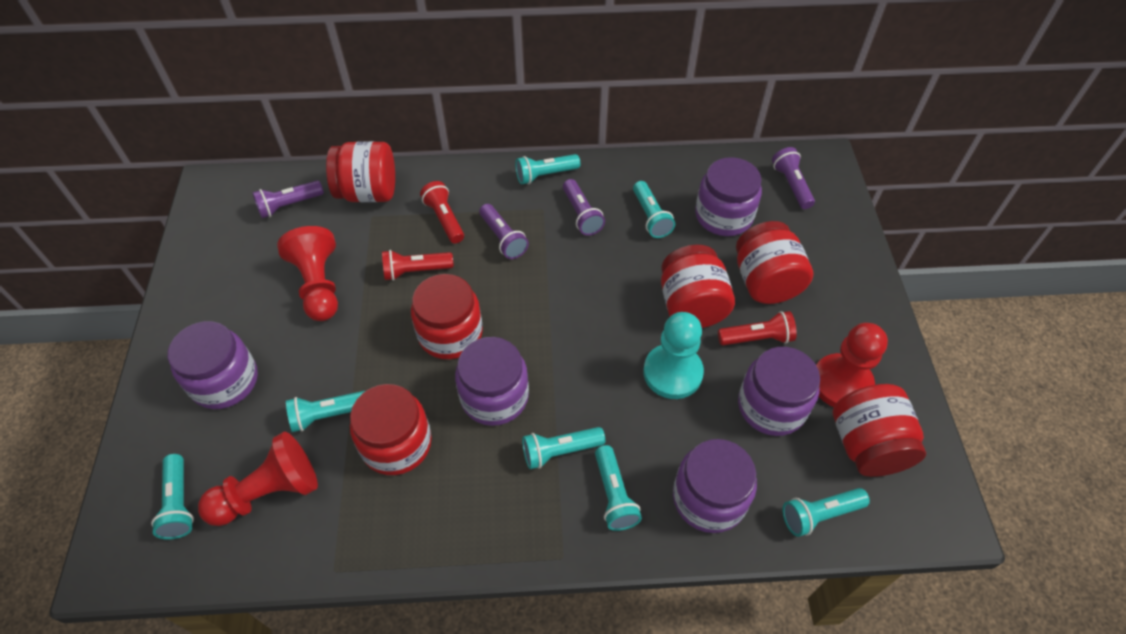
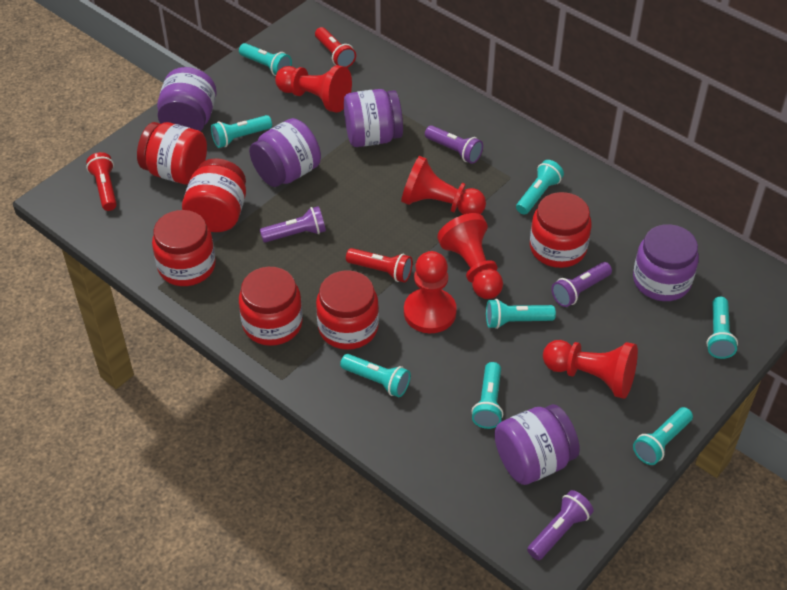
red pawn: [198,432,318,526] [277,226,338,321] [816,323,888,407] = 3 -> [275,65,352,113] [401,156,486,215] [404,251,457,333] [437,213,503,299] [543,340,638,399] = 5
turquoise flashlight: [151,454,194,540] [286,391,365,432] [515,154,580,185] [522,427,605,469] [595,445,642,531] [633,181,675,238] [782,488,870,537] = 7 -> [211,115,272,148] [239,43,292,76] [340,354,411,397] [472,362,503,429] [486,299,556,329] [516,160,564,215] [633,407,693,465] [706,297,738,359] = 8
turquoise pawn: [643,312,704,399] = 1 -> none = 0

